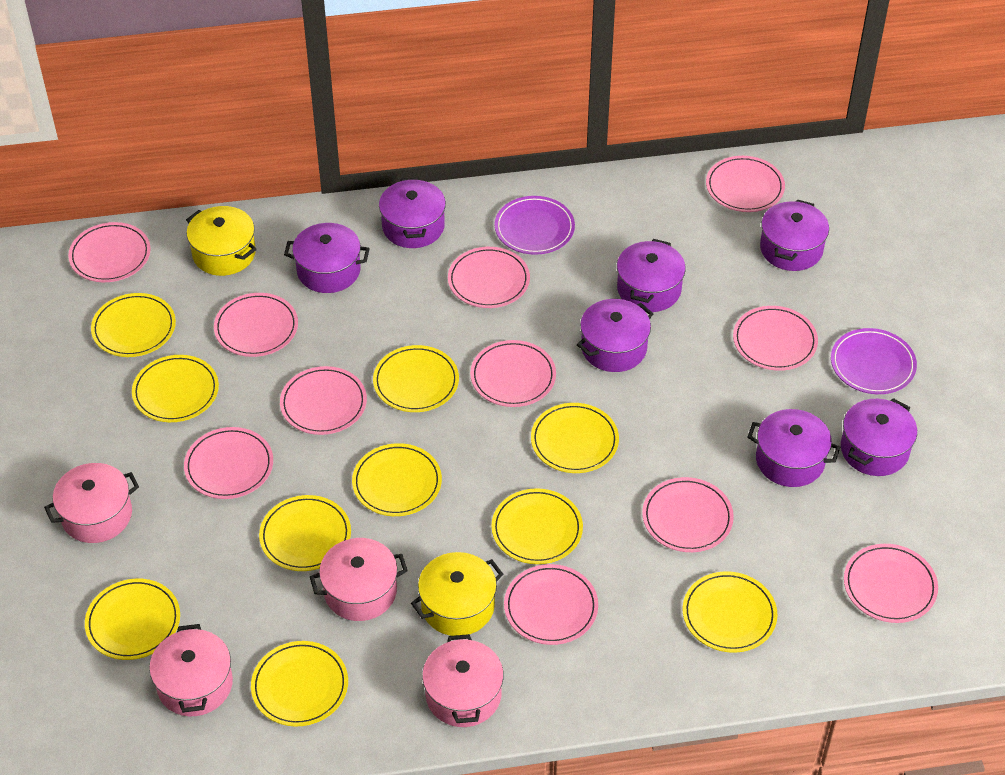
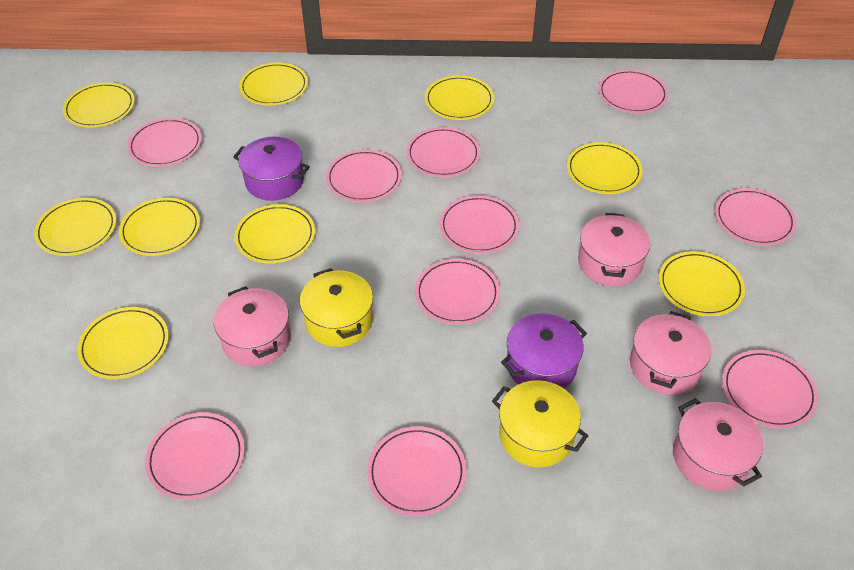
pink plate: [68,222,151,282] [184,427,273,499] [214,293,298,357] [280,366,367,435] [448,247,530,308] [470,340,556,407] [504,564,598,645] [642,477,734,552] [706,156,785,212] [733,306,818,371] [844,544,938,623] = 11 -> [127,118,202,167] [145,412,245,500] [326,150,402,202] [367,426,466,516] [407,127,480,177] [415,259,500,325] [440,195,519,253] [598,69,668,113] [715,188,797,246] [722,350,818,429] = 10
purple plate: [495,196,575,255] [831,328,917,394] = 2 -> none = 0
purple pot: [284,223,370,293] [379,178,446,248] [577,299,653,372] [617,239,686,312] [747,409,840,487] [760,199,829,271] [841,398,917,476] = 7 -> [233,137,310,201] [501,313,587,388] = 2
yellow plate: [85,579,180,660] [91,293,176,357] [132,355,219,422] [251,641,348,726] [259,495,351,571] [352,443,442,516] [373,345,459,412] [491,488,583,564] [531,403,619,473] [683,571,777,653] = 10 -> [34,198,116,256] [63,83,135,127] [77,307,169,379] [119,198,200,256] [234,204,315,263] [239,63,308,105] [425,76,494,120] [567,142,643,194] [659,251,745,316] = 9

